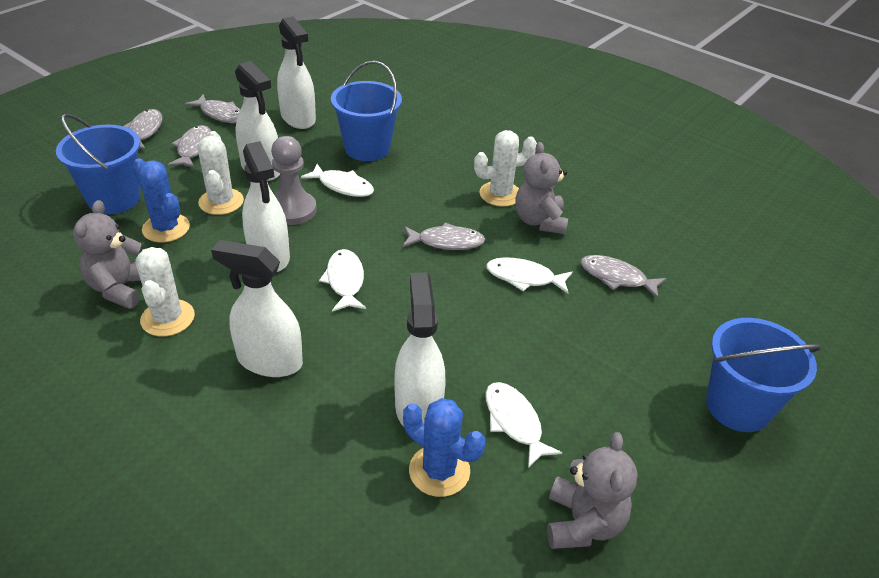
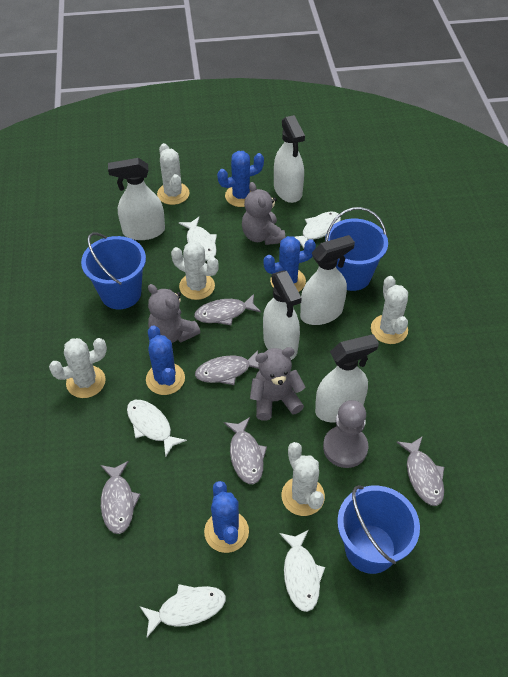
blue cactus: [133,158,190,243] [403,398,485,497] = 2 -> [146,325,185,395] [204,481,249,553] [217,151,264,207] [263,236,316,292] = 4
white cactus: [135,247,195,336] [198,131,244,215] [474,130,537,207] = 3 -> [49,338,107,398] [157,143,189,205] [171,241,219,300] [282,442,325,516] [371,276,408,344] = 5
white fish: [301,164,374,197] [319,249,366,312] [485,382,562,468] [486,257,573,294] = 4 -> [127,400,187,457] [140,584,226,637] [179,217,217,261] [279,530,325,612] [295,212,341,248] = 5

